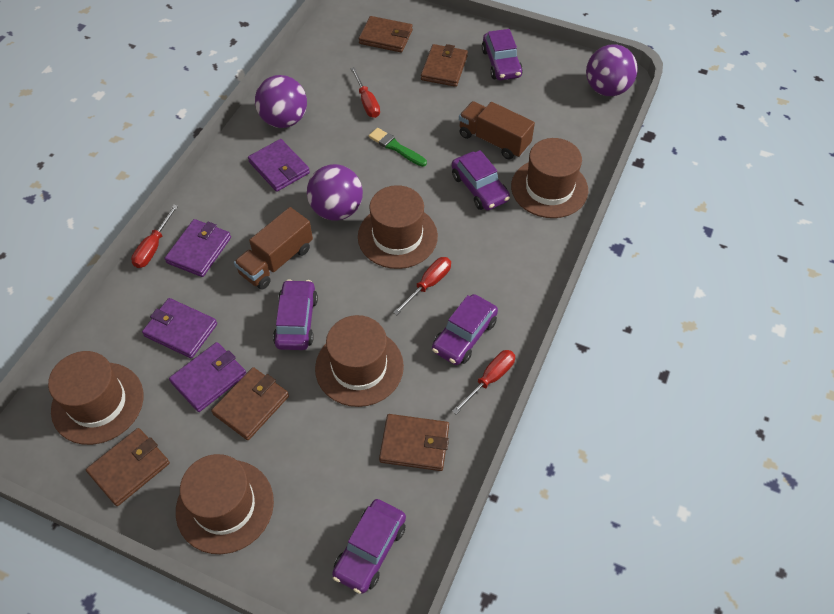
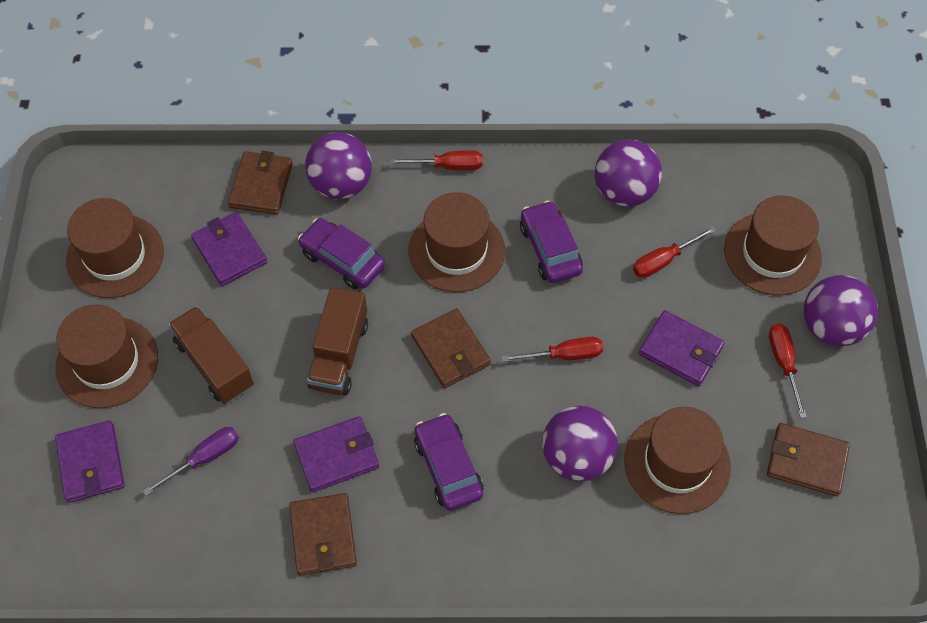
brown wallet: [86,428,170,506] [211,367,289,440] [359,16,413,52] [379,414,449,471] [421,44,468,87] = 5 -> [228,151,293,215] [289,493,357,576] [411,308,491,388] [767,423,850,496] = 4
green brush: [369,128,427,167] = 1 -> none = 0
purple ball: [255,75,307,128] [307,164,363,221] [586,44,638,96] = 3 -> [305,132,372,199] [542,406,618,481] [595,139,662,207] [804,275,878,346] = 4
purple car: [273,279,318,350] [332,499,406,594] [432,294,498,365] [451,150,510,210] [482,29,523,80] = 5 -> [298,218,385,289] [414,413,483,511] [520,200,583,283] = 3
purple screwdriver: none = 0 -> [143,427,239,496] = 1

